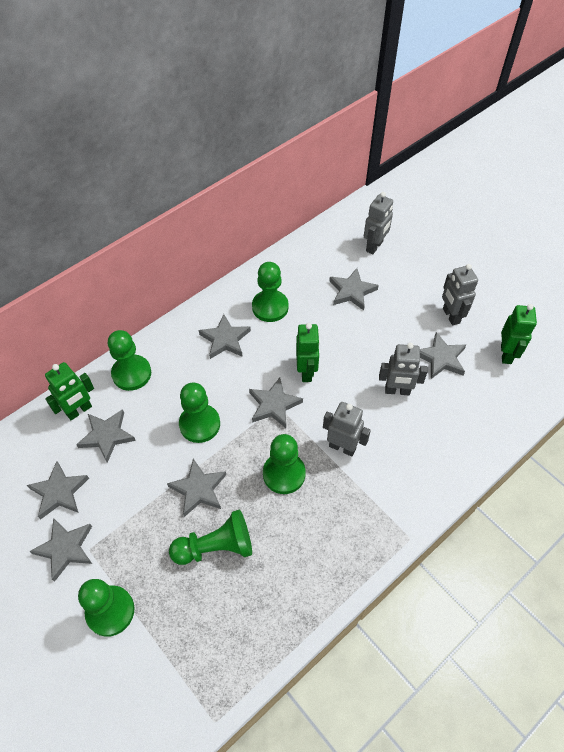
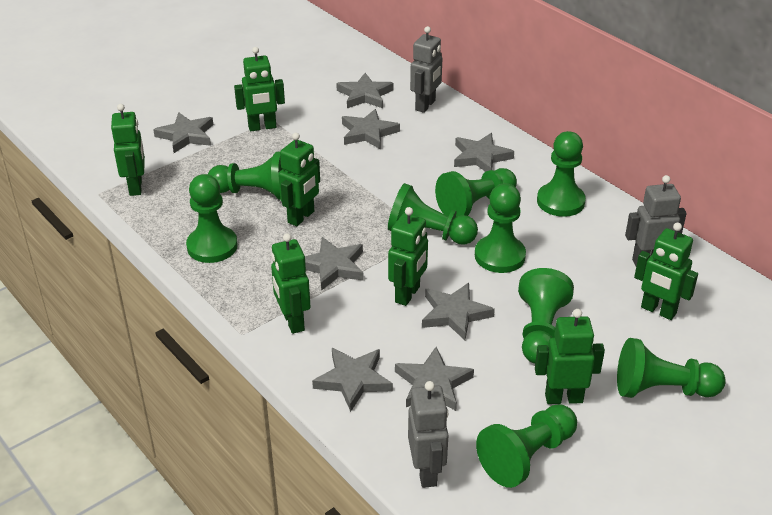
green pawn: [78,579,134,637] [108,330,151,391] [169,510,252,565] [179,382,220,443] [252,262,289,322] [263,434,306,494] = 6 -> [186,174,238,263] [208,152,282,200] [388,183,478,245] [435,168,517,217] [475,183,526,273] [476,404,577,488] [518,268,574,364] [537,131,586,217] [617,338,726,398] = 9
green robot: [45,362,94,421] [296,323,320,382] [501,304,537,364] = 3 -> [111,104,145,196] [234,47,285,131] [271,233,310,334] [278,133,320,226] [388,207,428,306] [535,309,605,404] [634,222,698,320] = 7
grey robot: [323,402,371,457] [364,192,393,255] [379,343,428,395] [442,264,478,325] = 4 -> [408,381,449,488] [410,26,442,113] [625,175,687,266] = 3

